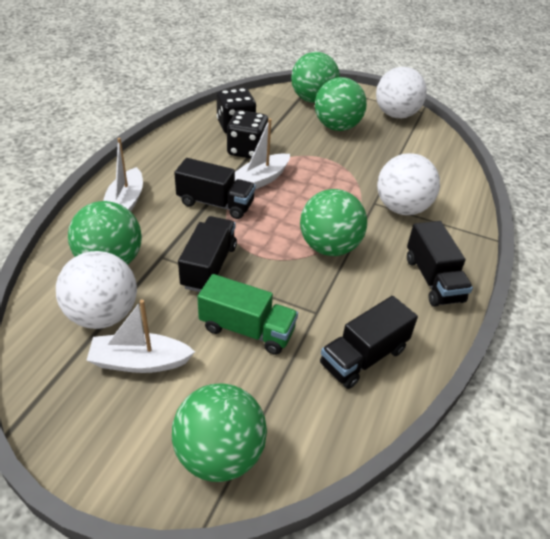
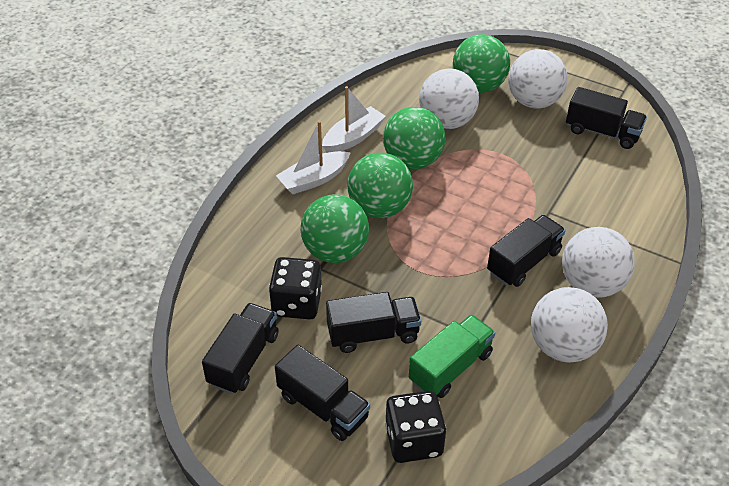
black truck: [174,158,256,219] [178,216,237,292] [320,296,418,389] [407,221,473,307] = 4 -> [202,303,279,394] [275,345,370,441] [326,292,421,353] [487,215,566,287] [566,87,647,149] = 5
green ball: [68,201,142,265] [172,383,267,482] [291,52,340,103] [300,189,367,256] [315,77,367,131] = 5 -> [301,194,369,263] [347,153,413,218] [383,107,446,169] [453,34,510,93] = 4
white ball: [56,251,137,329] [376,67,427,118] [377,153,440,215] = 3 -> [419,69,479,129] [508,49,568,108] [531,287,608,363] [562,227,635,298] = 4
white boat: [86,299,195,373] [103,138,143,212] [235,118,290,189] = 3 -> [276,121,351,194] [322,86,386,153] = 2

